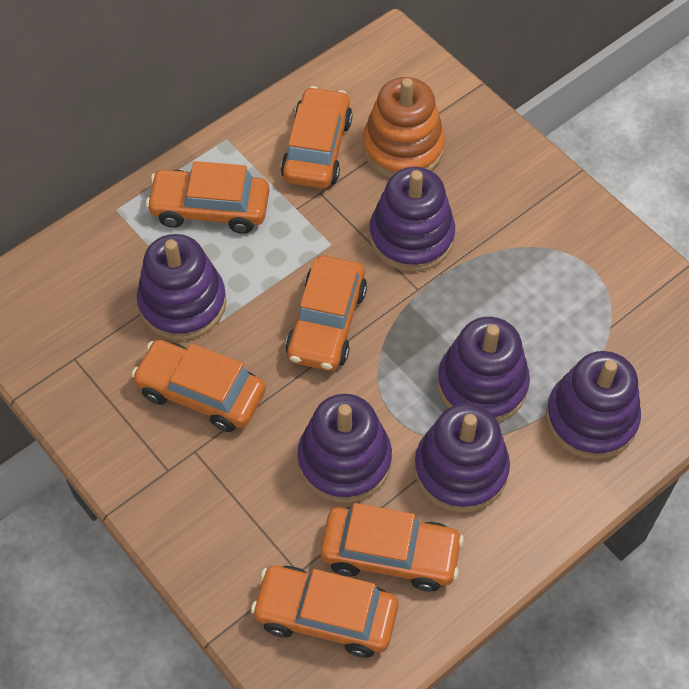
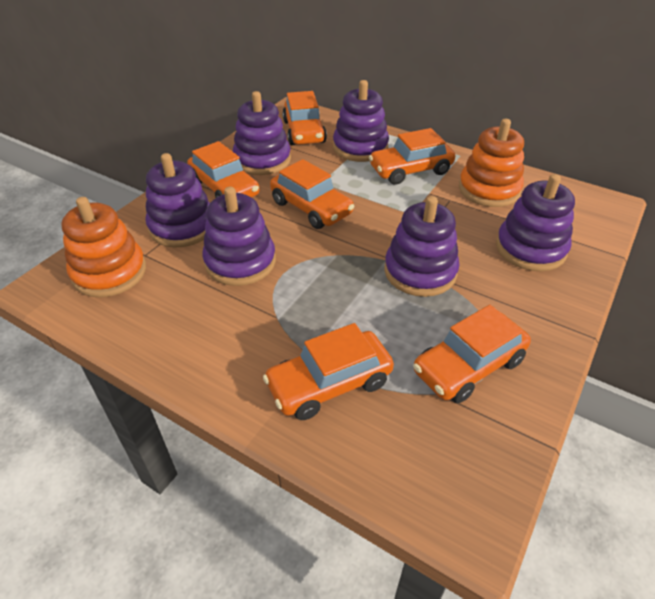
orange stacking toy: [362,77,445,178] = 1 -> [61,197,146,297] [459,119,524,207] = 2

